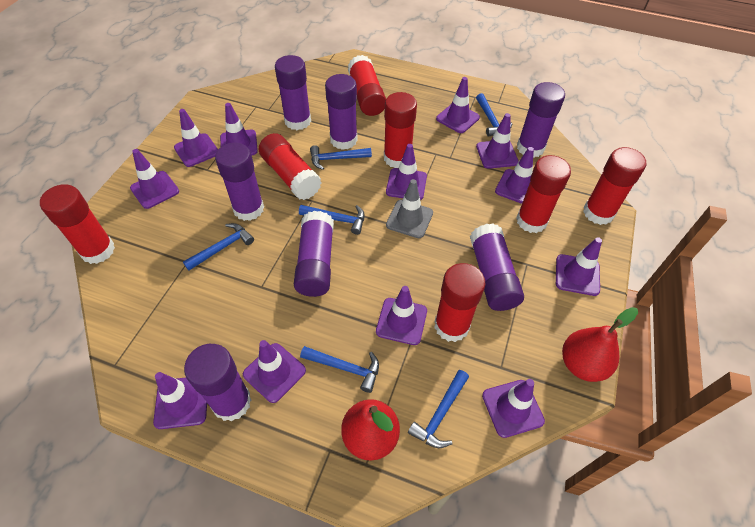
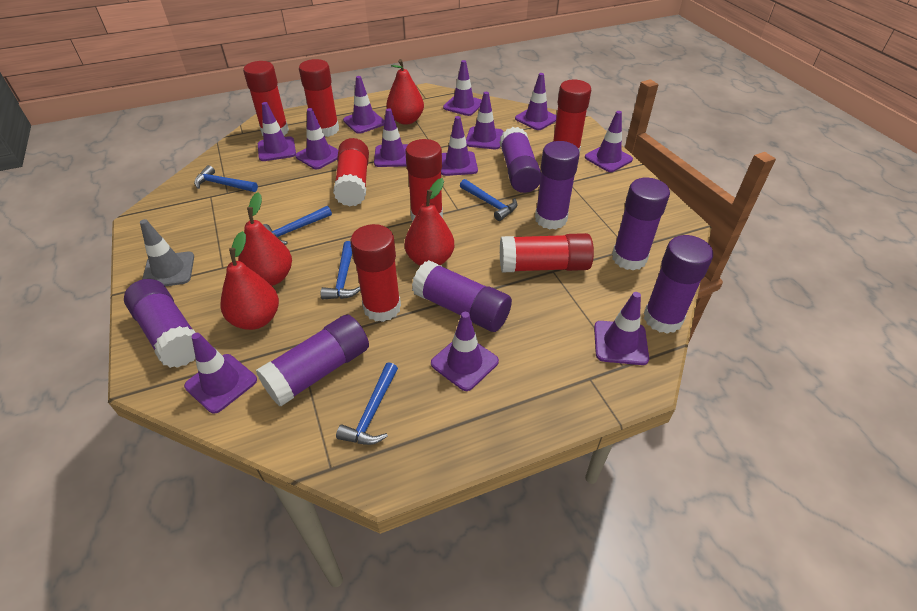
blue hammer: [183,223,254,271] [299,205,365,235] [300,346,379,393] [310,145,372,170] [408,370,469,448] [476,93,512,137] = 6 -> [194,165,258,192] [263,206,332,245] [320,241,361,299] [336,362,398,445] [460,179,517,221] = 5
red pear: [341,399,400,461] [562,307,638,382] = 2 -> [221,231,279,330] [238,192,292,286] [386,59,424,125] [405,178,454,266] = 4

